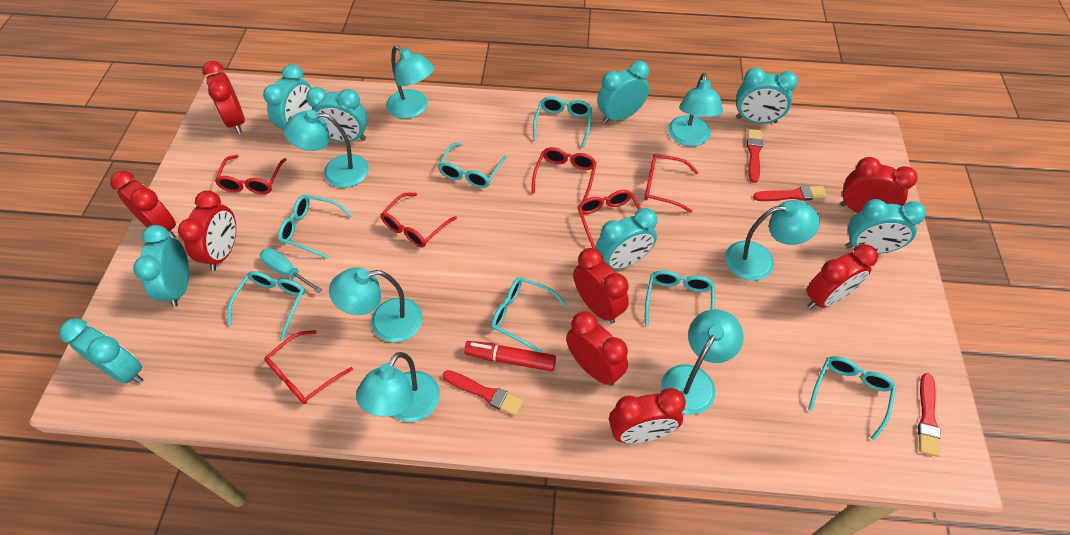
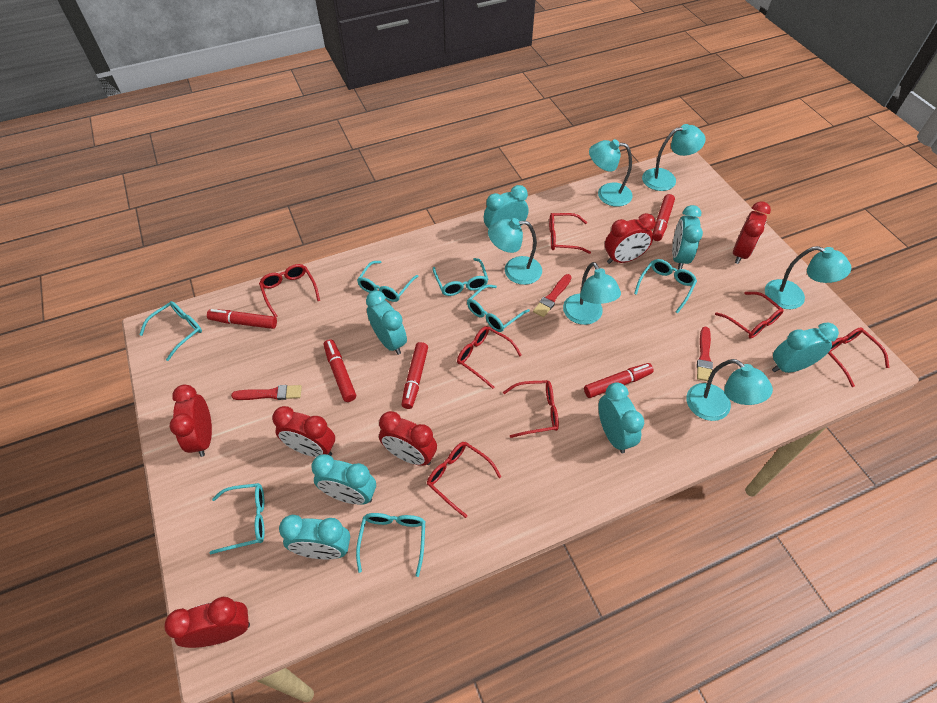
red brush: [443,370,524,416] [747,129,763,183] [753,186,827,201] [918,373,941,457] = 4 -> [231,385,302,400] [533,274,572,318] [697,327,713,381] = 3
red clock: [110,171,176,238] [178,190,236,271] [202,61,245,134] [566,311,628,386] [573,248,629,324] [609,388,686,443] [806,244,878,309] [840,157,917,213] = 8 -> [164,597,250,648] [170,384,212,457] [272,406,335,457] [379,411,437,466] [605,213,656,264] [733,201,771,264] = 6
red glasses: [215,155,287,194] [265,330,353,404] [380,193,457,247] [532,147,597,201] [577,190,641,249] [644,154,699,213] = 6 -> [259,264,320,317] [427,442,501,518] [457,326,522,389] [503,380,559,438] [549,213,591,254] [715,292,784,338] [828,327,889,387] = 7
red marker: [464,341,556,372] = 1 -> [207,309,277,329] [324,339,356,402] [401,342,428,409] [584,363,654,398] [653,194,675,241] = 5
turquoise clock: [59,318,143,384] [133,225,189,307] [263,64,312,129] [306,87,368,142] [596,208,657,270] [597,61,649,124] [736,67,798,123] [845,199,926,254] = 8 -> [279,515,350,560] [311,454,376,505] [366,291,407,355] [484,185,529,229] [598,382,644,453] [672,205,703,269] [772,323,839,373] = 7
turquoise lamp: [284,110,369,188] [329,267,423,342] [356,352,440,422] [386,45,434,119] [661,309,744,415] [668,73,723,146] [725,200,820,281] = 7 -> [488,218,542,285] [563,262,621,325] [589,139,633,207] [642,124,706,191] [686,359,773,421] [765,246,851,309] = 6
turquoise screwdriver: [260,248,322,293] = 1 -> none = 0

